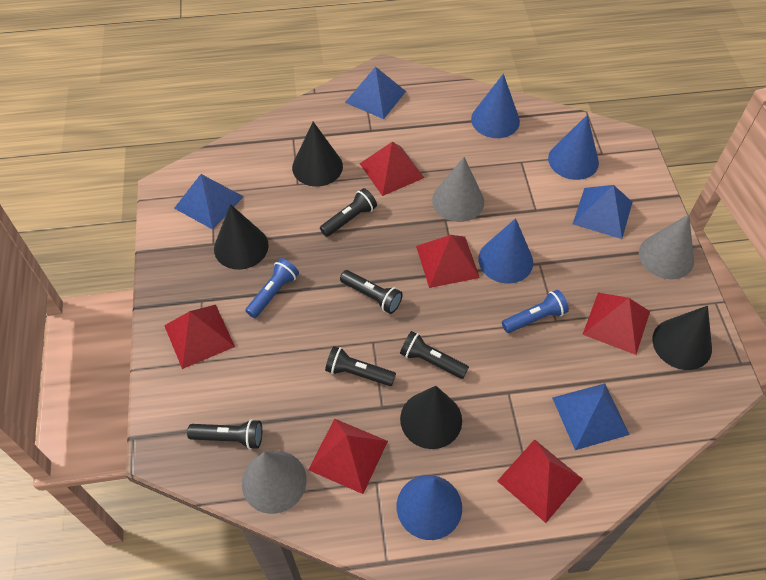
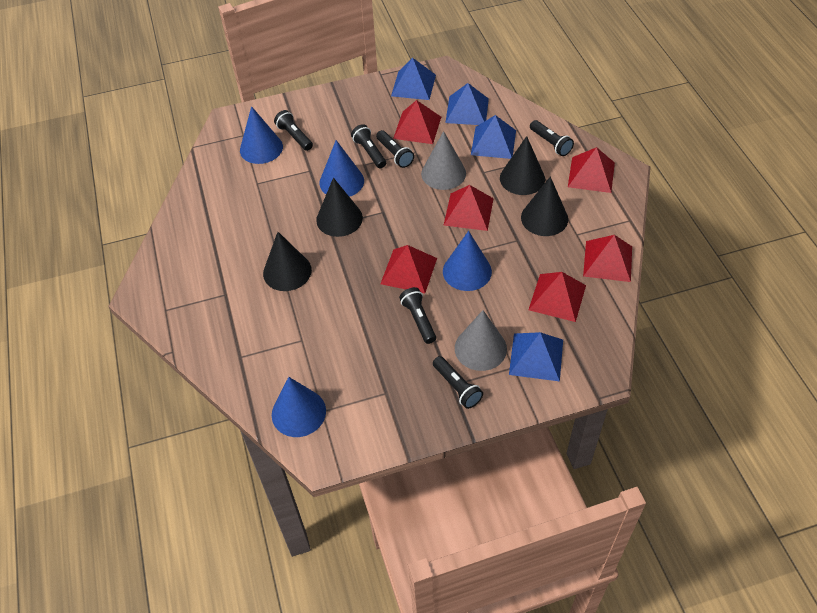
black flashlight: [187,419,262,449] [320,188,377,237] [325,346,396,386] [340,270,403,314] [400,331,469,379] = 5 -> [274,110,313,151] [351,124,386,168] [376,130,414,168] [399,287,436,344] [433,356,483,409] [530,120,574,156] = 6
blue flashlight: [245,258,299,318] [502,290,569,333] = 2 -> none = 0
grey cone: [242,451,307,514] [432,157,484,222] [639,214,694,279] = 3 -> [421,131,466,190] [455,310,507,371] = 2

